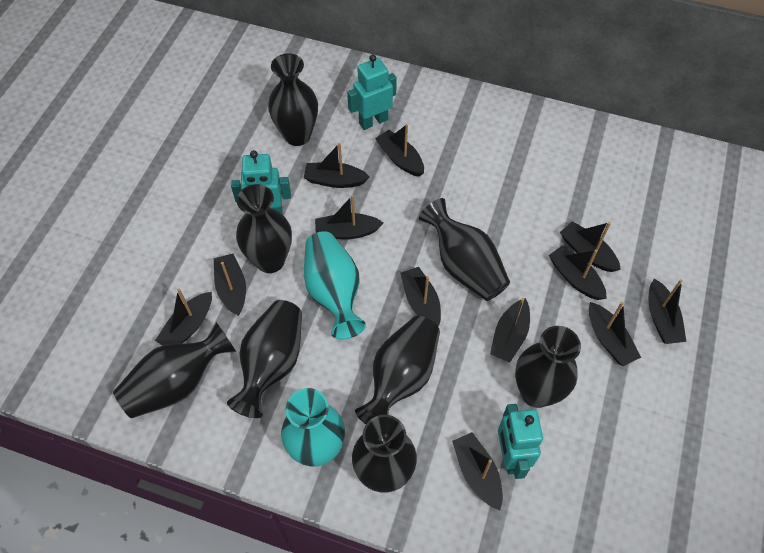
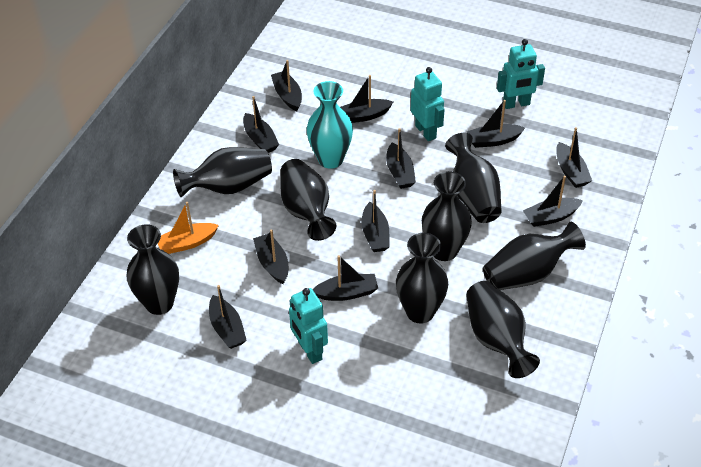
black boat: [155,289,212,346] [214,254,246,316] [304,143,370,188] [315,195,383,239] [375,124,424,177] [400,267,441,326] [452,432,503,510] [490,298,530,362] [549,245,607,300] [560,221,621,272] [589,302,641,366] [648,279,687,344] = 12 -> [209,285,247,349] [243,96,279,153] [253,230,288,284] [271,60,302,111] [313,255,378,301] [340,75,393,123] [361,190,390,252] [386,128,416,189] [467,100,525,148] [523,176,583,227] [556,127,592,188] = 11
orange boat: none = 0 -> [158,202,219,254] = 1
turquoise vase: [281,388,345,467] [304,231,366,339] = 2 -> [307,81,353,169] = 1

